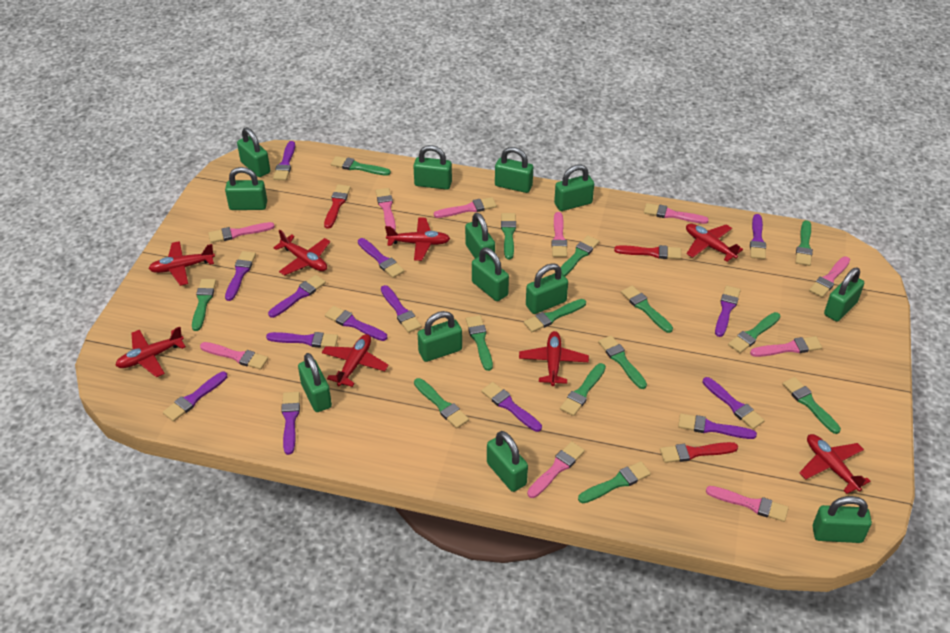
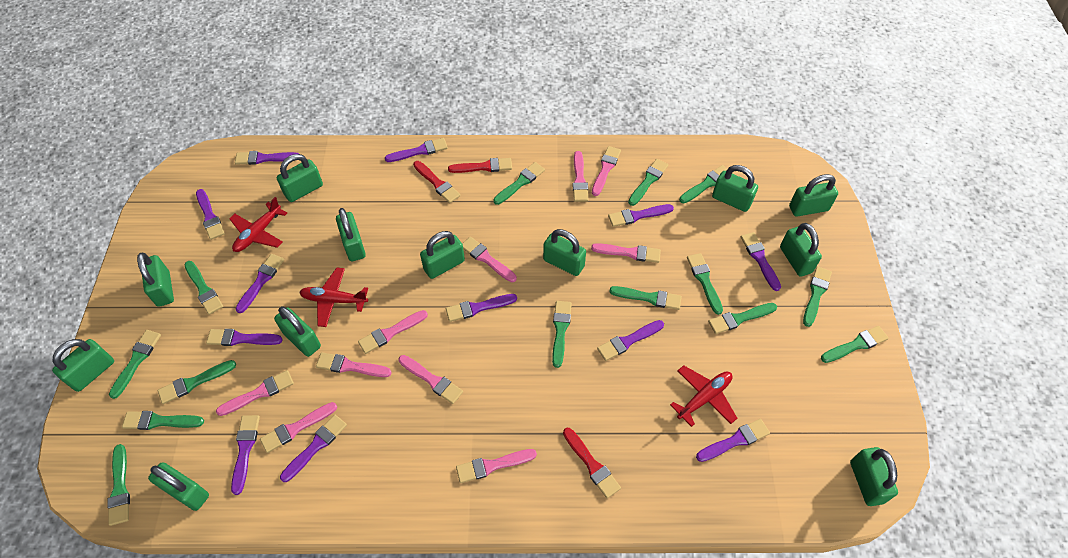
green padlock: [225,167,267,210] [237,127,270,177] [298,353,332,412] [413,145,452,190] [418,311,462,362] [465,213,495,261] [472,248,509,301] [487,431,528,492] [495,147,533,193] [526,263,568,314] [554,164,594,211] [813,496,872,543] [824,268,864,322] = 13 -> [52,339,114,392] [137,253,174,307] [148,462,209,511] [274,306,321,357] [277,154,323,202] [336,208,366,261] [420,231,465,279] [543,229,586,276] [712,165,758,212] [780,223,822,277] [789,174,838,216] [850,447,898,506] = 12
purple brush: [163,372,227,422] [225,251,256,301] [266,332,338,347] [268,275,326,318] [273,141,295,181] [281,392,300,455] [325,306,388,341] [358,238,404,278] [381,285,422,333] [481,382,542,432] [678,413,757,439] [703,377,765,429] [715,285,741,337] [750,214,766,259] = 14 -> [196,189,225,240] [206,329,283,346] [231,415,260,495] [235,151,299,165] [235,254,284,313] [280,415,347,482] [385,138,448,162] [446,294,517,322] [597,320,664,361] [608,204,674,227] [696,419,770,462] [741,232,781,291] = 12
red plane: [115,327,186,377] [149,241,215,286] [273,230,330,276] [322,334,389,387] [385,218,450,261] [519,331,589,386] [686,224,743,262] [799,434,870,494] = 8 -> [229,197,287,252] [299,268,368,327] [670,365,737,427] = 3

